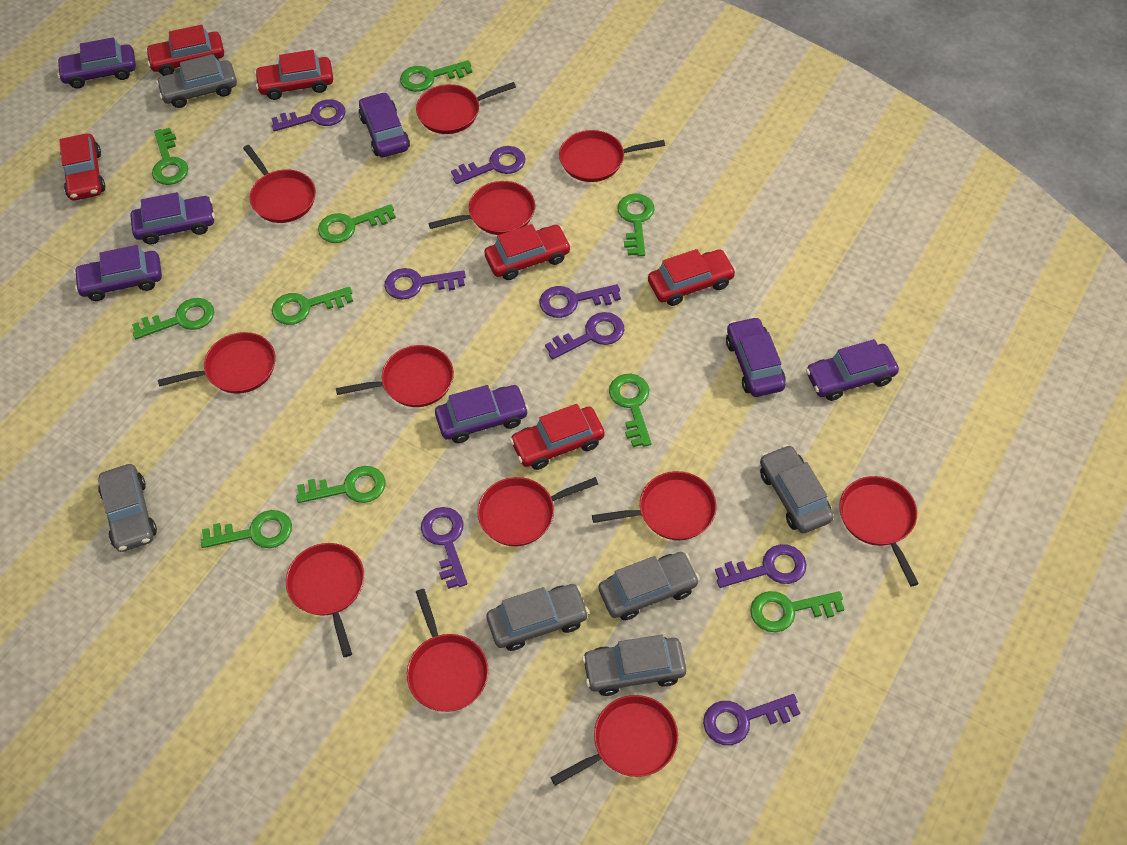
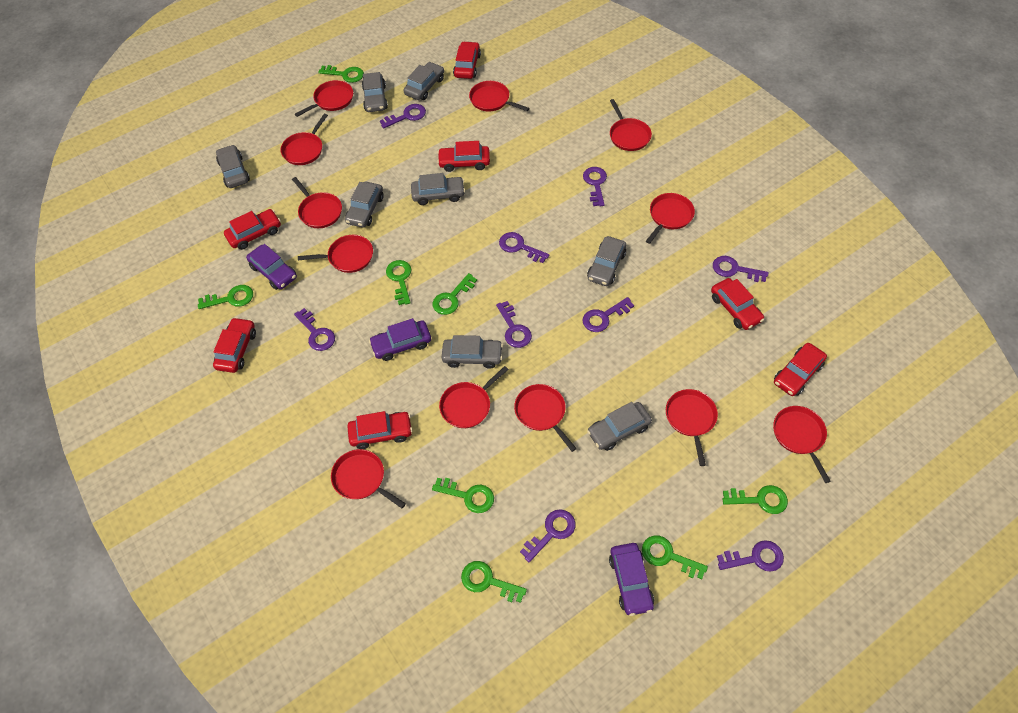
green key: [132,298,214,339] [152,128,188,185] [201,510,292,548] [272,287,353,325] [296,466,385,503] [318,204,396,243] [400,60,472,92] [609,374,651,447] [617,193,655,256] [750,591,845,632] = 10 -> [198,285,253,309] [318,65,364,83] [386,260,412,305] [432,273,477,315] [432,478,494,513] [461,561,527,603] [642,535,708,579] [722,485,788,514] = 8
grey car: [98,464,157,552] [156,54,237,108] [487,584,589,651] [582,635,686,696] [599,552,700,621] [760,445,834,533] = 6 -> [216,145,250,188] [345,182,383,227] [362,72,388,112] [404,62,444,100] [411,173,465,205] [442,335,503,369] [587,236,626,286] [587,402,652,451] = 8
purple car: [57,37,136,89] [74,245,162,301] [131,192,215,244] [359,92,410,157] [435,385,529,443] [726,317,786,397] [806,339,899,401] = 7 -> [246,244,297,290] [369,318,431,361] [609,543,654,616] = 3
purple key: [271,99,346,131] [384,268,466,300] [421,507,467,589] [451,146,525,184] [539,284,621,318] [545,312,624,359] [703,694,800,745] [715,544,807,588] = 8 -> [294,308,335,351] [380,104,426,129] [496,301,532,348] [499,232,549,263] [520,509,575,562] [583,167,607,206] [583,297,634,332] [713,256,768,282] [717,540,784,572] = 9
red car: [59,133,105,200] [145,25,224,76] [254,50,333,100] [484,224,571,280] [510,404,605,470] [648,249,736,306] = 6 -> [213,317,256,373] [224,209,281,250] [347,411,413,449] [437,141,490,172] [453,41,481,79] [711,278,764,330] [774,343,827,396] = 7

